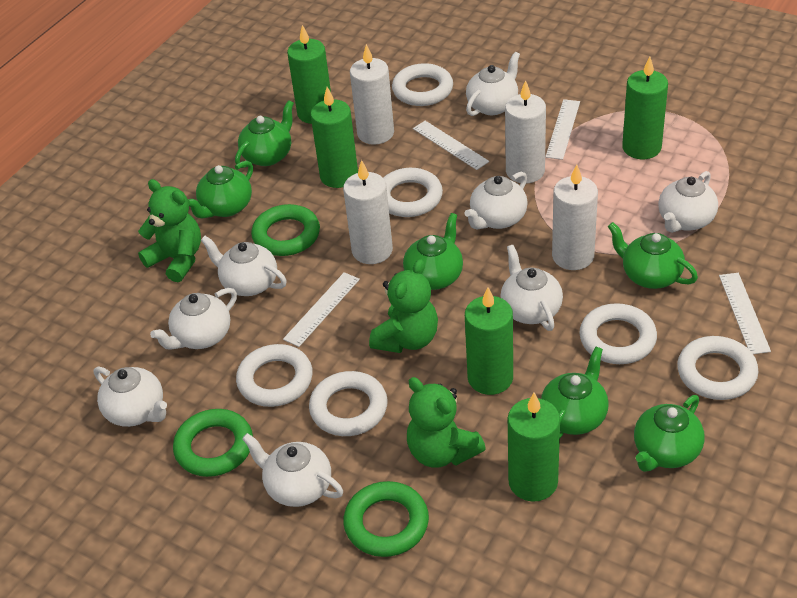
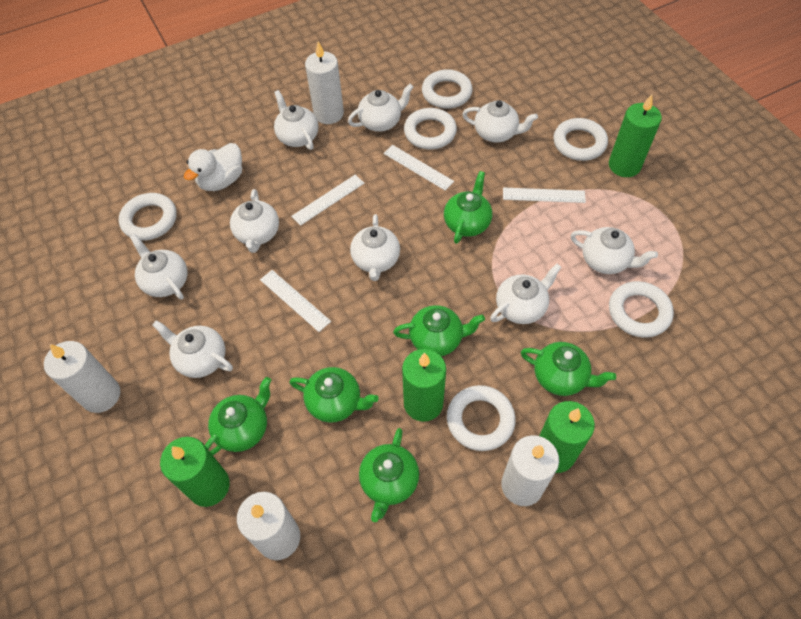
green candle: [287,25,331,124] [310,87,358,188] [465,287,513,395] [508,392,560,502] [622,56,668,159] = 5 -> [160,437,230,507] [402,349,446,422] [539,401,595,473] [609,94,662,177] = 4
green ring: [173,409,253,477] [251,204,320,256] [343,481,429,557] = 3 -> none = 0
green teddy bear: [138,179,201,282] [369,259,438,353] [407,377,486,468] = 3 -> none = 0
white duck: none = 0 -> [184,143,242,191] = 1
white teapot: [94,367,167,427] [150,288,237,350] [201,236,287,296] [242,433,343,507] [464,171,528,229] [466,52,520,116] [500,245,563,331] [658,171,718,233] = 8 -> [130,234,187,300] [152,320,233,378] [230,189,279,253] [274,90,318,150] [348,84,413,132] [350,214,400,281] [463,100,538,143] [490,264,561,324] [571,227,658,274] = 9

